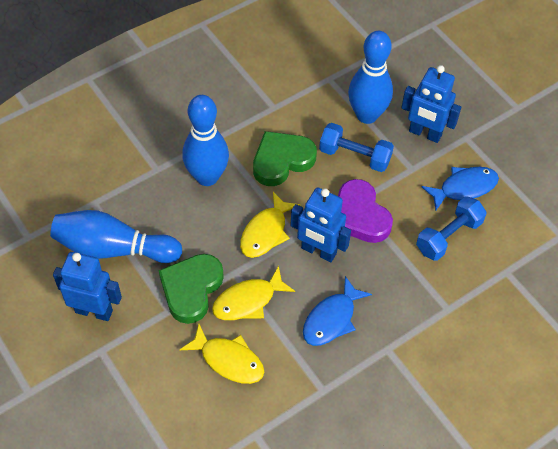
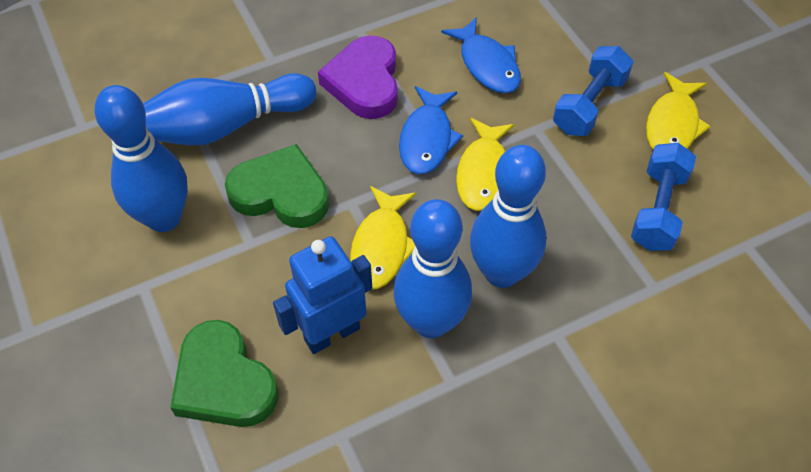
blue bowling pin: [50,210,182,263] [182,95,229,186] [348,31,393,124] = 3 -> [95,85,188,232] [143,73,316,146] [394,199,472,338] [470,145,546,288] = 4
blue robot: [53,252,122,321] [290,187,351,262] [401,65,461,143] = 3 -> [273,236,372,354] = 1

